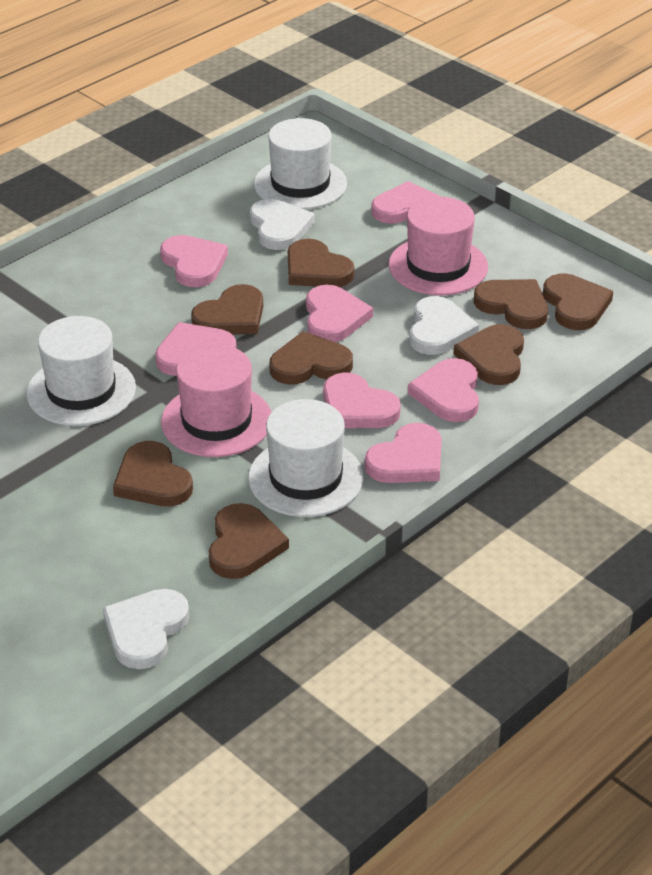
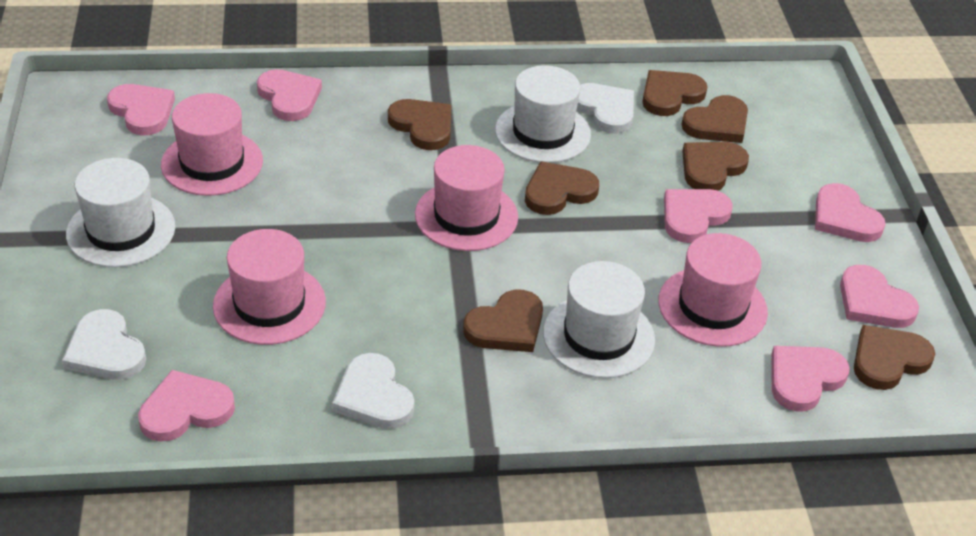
brown heart: [113,441,193,506] [191,284,263,335] [208,503,289,579] [269,331,353,384] [288,239,354,287] [453,324,524,385] [474,279,548,329] [543,274,613,330] = 8 -> [388,99,451,150] [463,290,543,352] [525,161,599,215] [642,70,707,116] [681,95,748,143] [682,142,749,191] [854,325,935,390] = 7
pink hat: [161,344,271,457] [389,197,488,295] = 2 -> [161,93,263,196] [213,229,326,345] [415,145,518,251] [658,233,768,347] = 4

